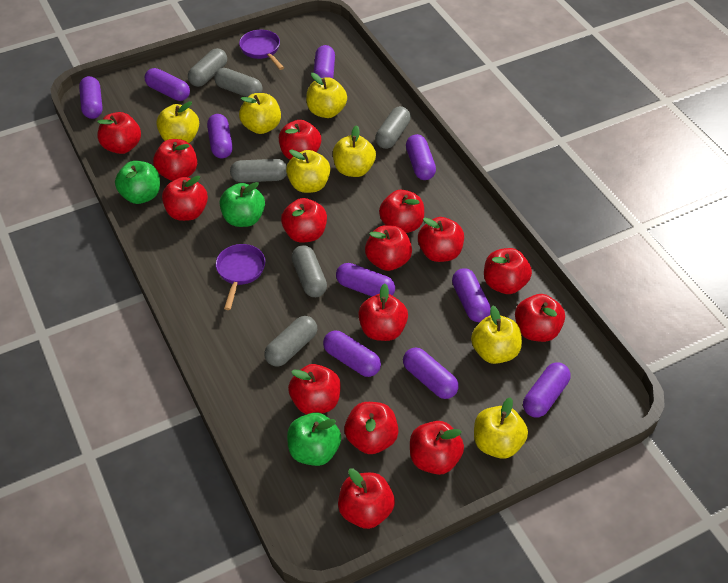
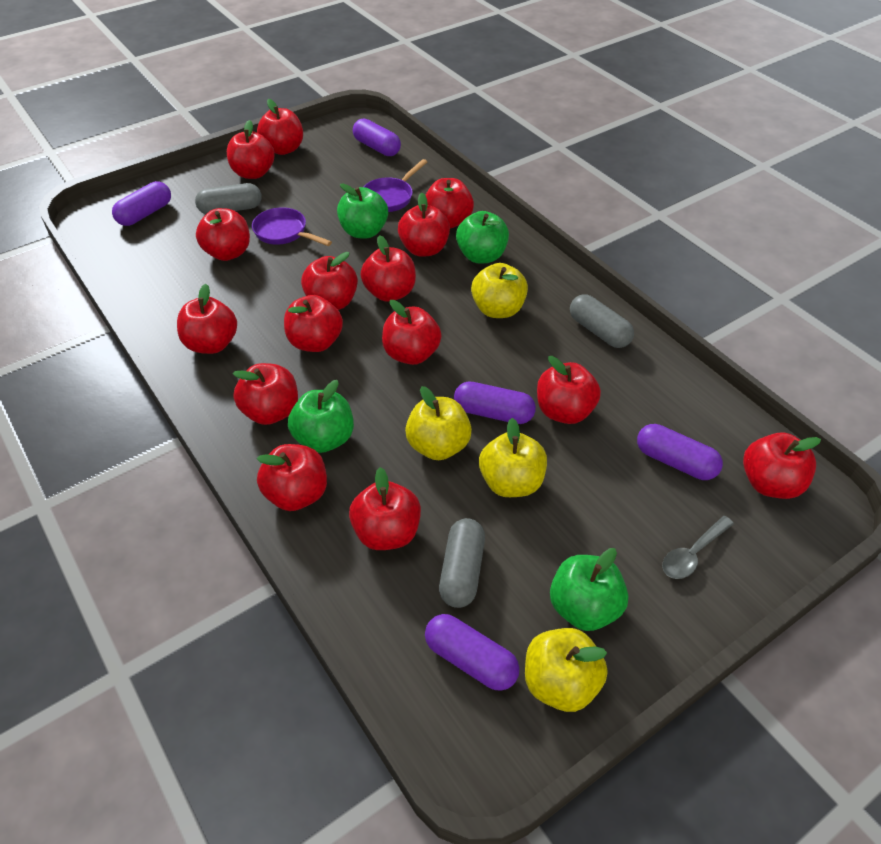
green apple: [115,161,160,204] [219,182,265,227] [287,413,341,466] = 3 -> [288,380,354,453] [337,183,388,238] [456,211,509,263] [550,548,628,631] = 4
grey capsule: [188,48,227,87] [214,68,263,97] [230,159,287,182] [264,316,317,367] [291,245,327,297] [375,106,411,149] = 6 -> [195,183,262,214] [439,518,485,608] [570,294,634,348] = 3
grey spoon: none = 0 -> [662,516,734,579] = 1
purple capsule: [79,76,103,119] [145,68,190,101] [207,114,233,158] [314,45,335,81] [323,331,381,377] [336,263,395,297] [403,348,459,399] [406,134,436,180] [452,268,491,322] [523,362,571,417] = 10 -> [112,181,171,226] [353,119,401,156] [425,614,519,691] [454,382,536,424] [637,424,723,480] = 5
yellow apple: [156,101,199,143] [239,93,281,134] [286,149,330,193] [306,73,347,118] [333,125,376,177] [471,306,522,364] [474,397,528,459] = 7 -> [405,386,472,460] [471,263,528,318] [479,418,547,497] [525,628,608,712] = 4

